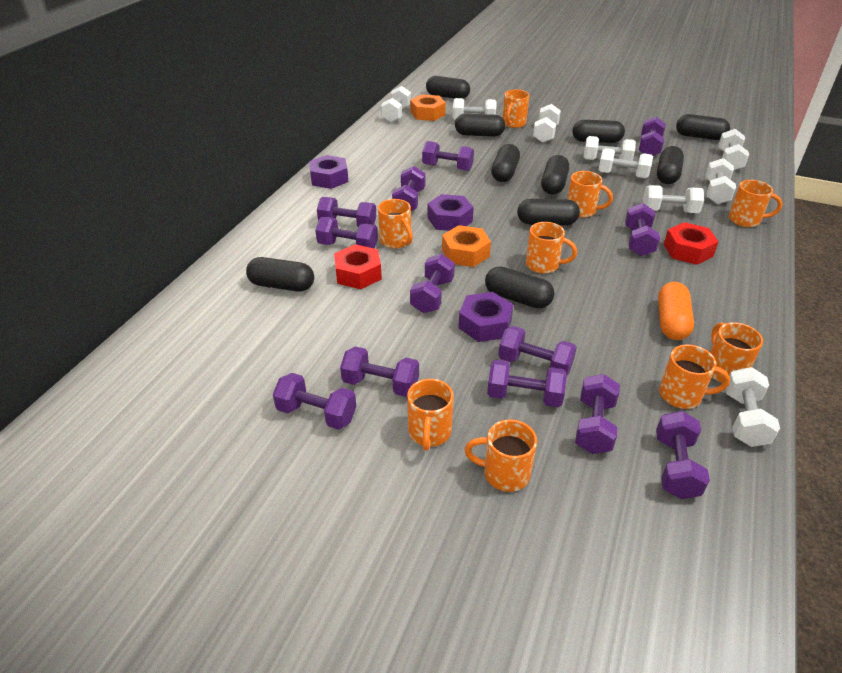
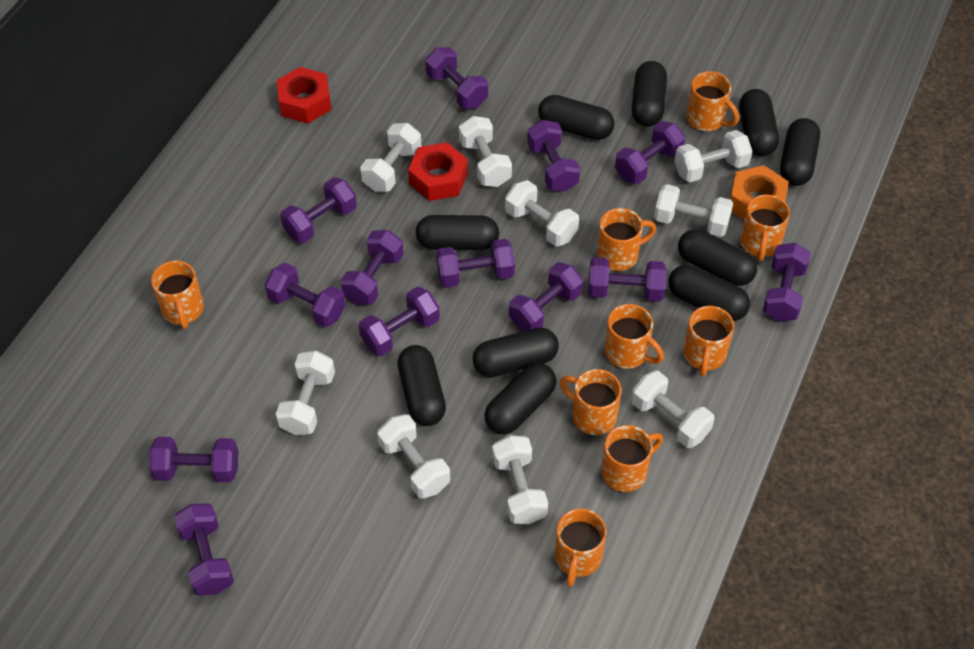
orange capsule: [658,282,694,340] = 1 -> none = 0
orange nut: [410,94,446,121] [442,225,491,267] = 2 -> [730,165,789,220] = 1
purple nut: [309,155,348,189] [427,194,474,231] [459,292,513,342] = 3 -> none = 0

